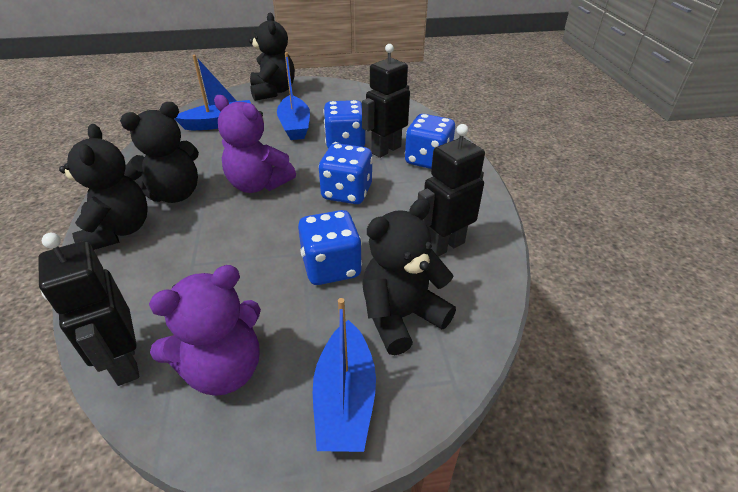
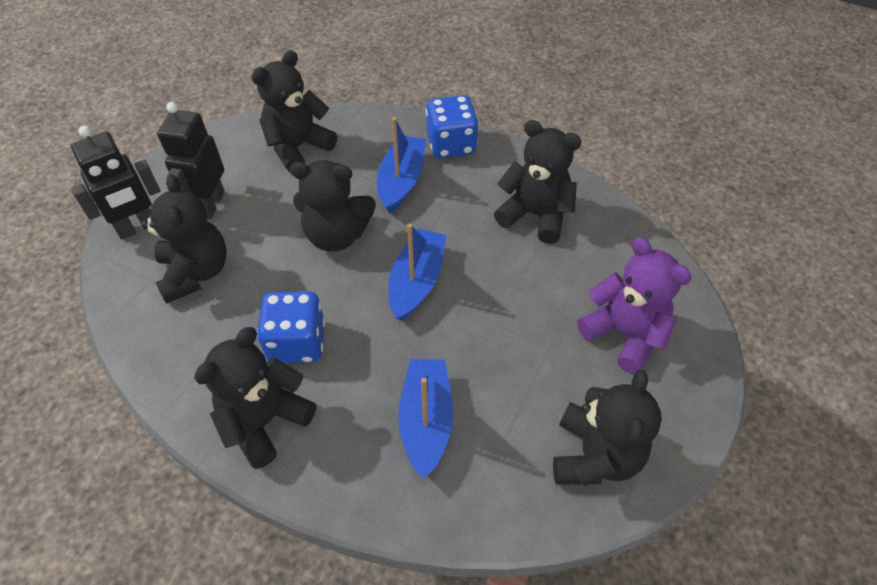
black robot: [38,233,139,386] [362,44,410,158] [418,124,485,257] = 3 -> [71,126,160,239] [157,102,225,219] = 2
black teddy bear: [59,124,148,250] [120,102,199,203] [249,13,295,101] [362,199,456,355] = 4 -> [141,174,227,304] [194,327,316,469] [251,50,337,172] [290,160,376,252] [494,120,582,244] [553,369,662,486] = 6
blue dice: [298,210,362,285] [319,143,373,204] [323,100,365,149] [405,114,455,169] = 4 -> [257,291,325,363] [426,95,479,158] = 2
purple teddy bear: [149,265,261,396] [214,95,296,193] = 2 -> [577,237,692,374] = 1

